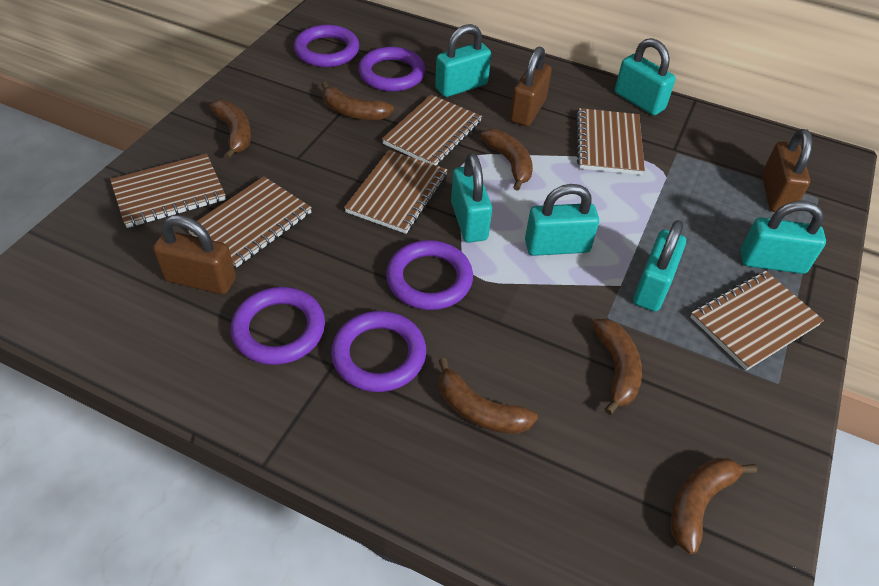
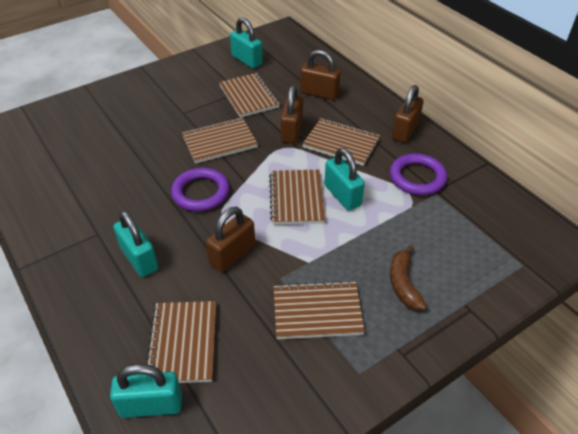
brown banana: [209,100,251,159] [321,82,394,120] [439,358,538,434] [480,129,533,191] [592,319,642,415] [671,457,757,554] = 6 -> [390,245,427,310] = 1
brown padlock: [153,215,236,294] [510,47,552,126] [762,129,812,214] = 3 -> [206,207,255,272] [281,85,303,144] [300,50,341,100] [392,85,424,143] = 4
purple ring: [231,287,325,365] [294,25,359,67] [331,311,426,392] [358,47,425,92] [386,240,473,310] = 5 -> [171,168,230,211] [390,153,447,195] = 2
turquoise padlock: [435,24,491,97] [451,153,492,243] [525,184,599,256] [615,38,676,115] [633,220,686,312] [740,201,826,274] = 6 -> [110,364,182,418] [113,211,158,277] [230,17,263,68] [324,148,365,211] = 4

